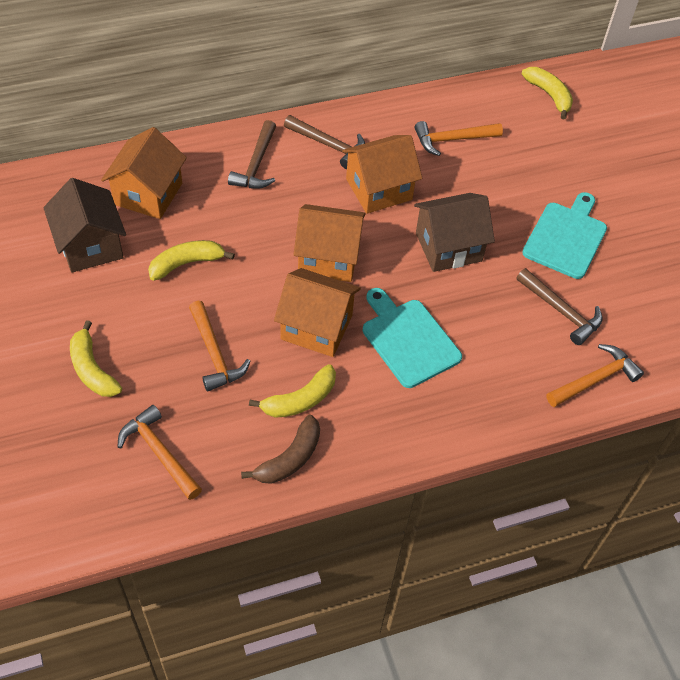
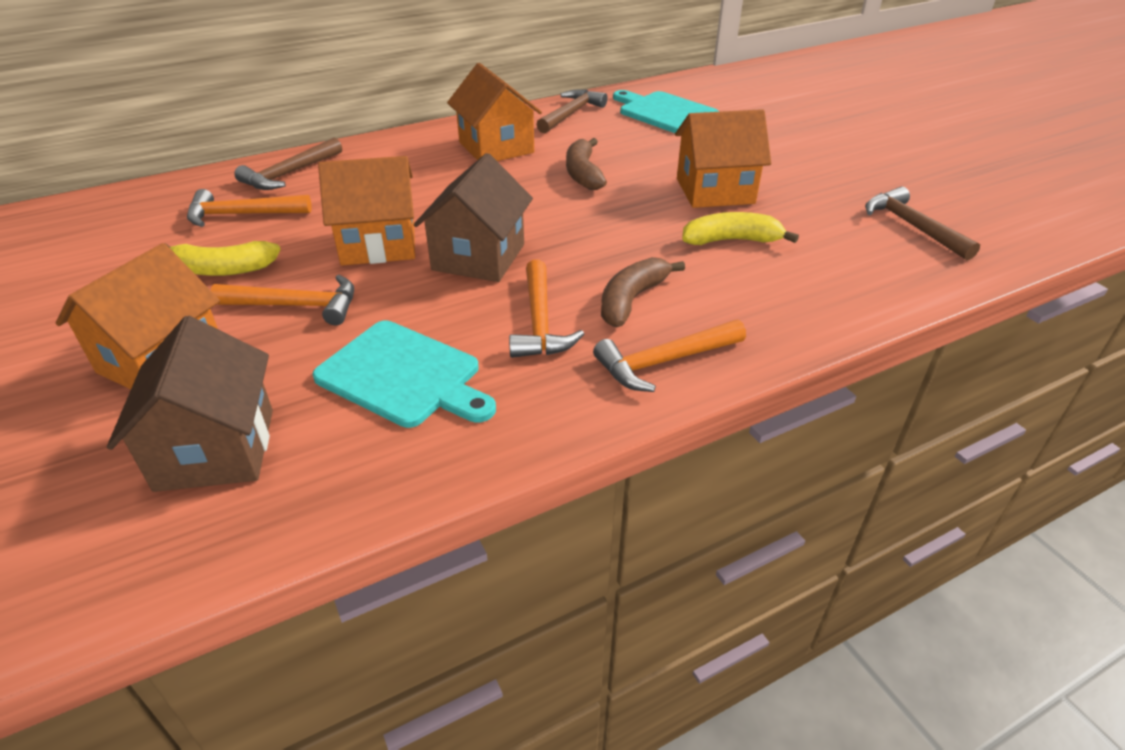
brown banana: [241,415,320,484] = 1 -> [566,138,607,190] [601,257,685,327] = 2
yellow banana: [70,320,122,397] [148,240,235,281] [249,364,336,418] [522,67,573,120] = 4 -> [164,241,281,276] [682,212,799,245] = 2

